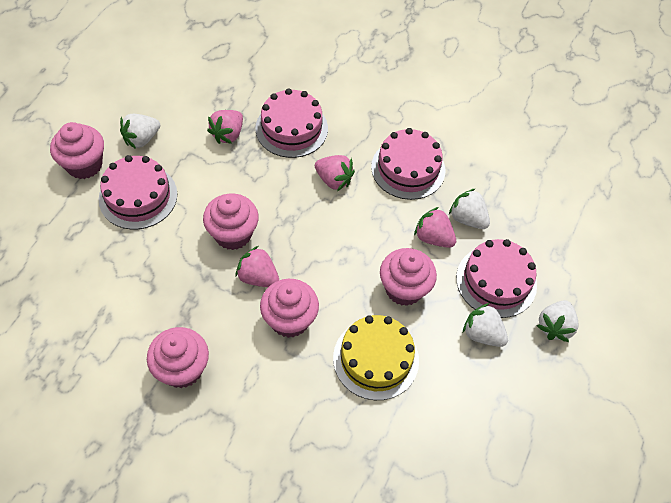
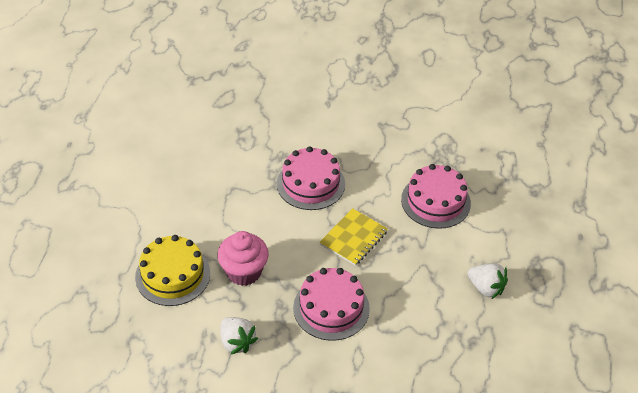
pink cake: [98,155,177,229] [255,88,328,158] [371,128,445,200] [456,239,537,318] = 4 -> [277,146,345,210] [293,268,370,341] [401,164,471,229] = 3
pink cupcake: [50,122,104,179] [147,327,209,388] [203,194,259,250] [260,279,319,338] [380,248,437,306] = 5 -> [217,231,269,286] = 1
pink strawberry: [207,110,243,144] [236,246,279,287] [315,155,355,191] [414,207,456,248] = 4 -> none = 0
white strawberry: [120,114,160,149] [449,188,490,229] [463,303,508,347] [537,300,579,342] = 4 -> [220,317,258,354] [468,263,508,299] = 2
yellow notebook: none = 0 -> [320,208,388,266] = 1

